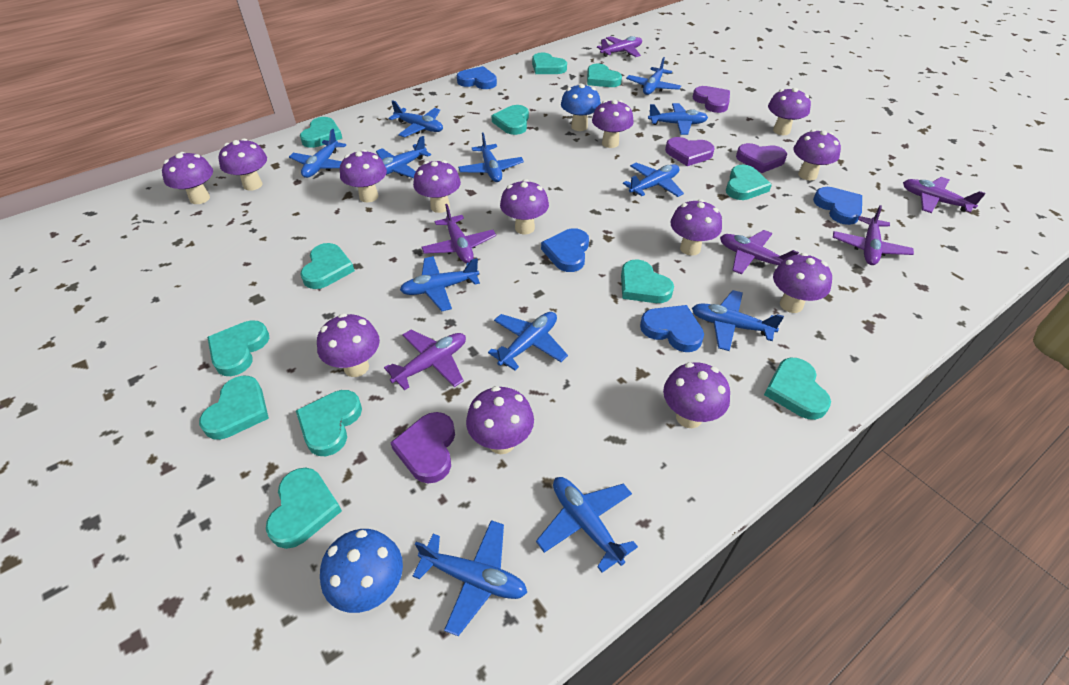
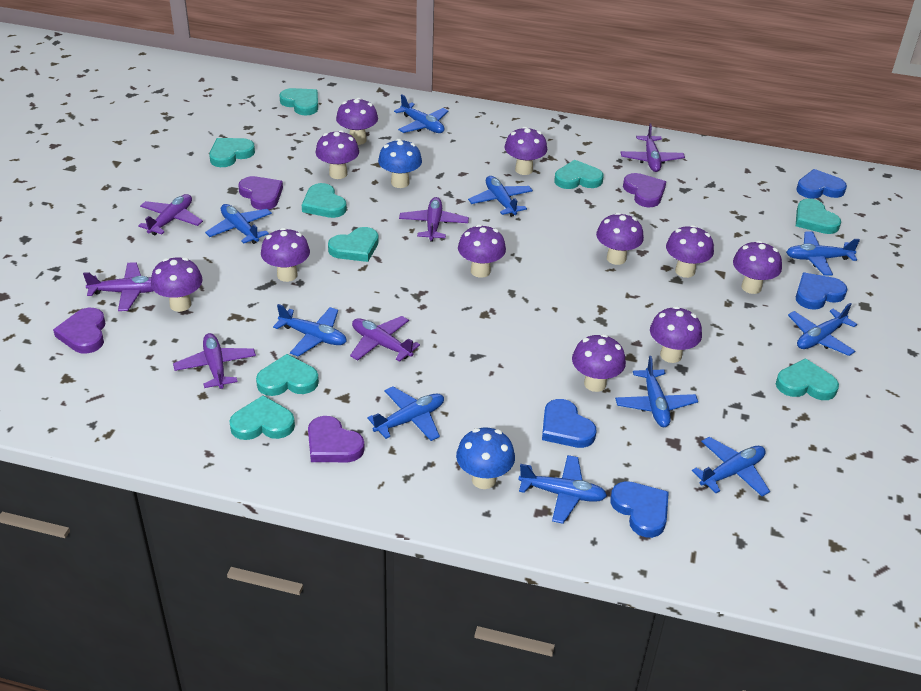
blue plane: [289,129,346,178] [376,136,431,178] [388,100,443,137] [400,256,480,311] [413,520,527,636] [458,132,524,182] [488,312,568,370] [536,477,638,573] [623,163,684,197] [626,57,681,95] [648,103,708,135] [692,290,784,351] = 12 -> [205,204,272,244] [273,304,347,357] [367,387,444,441] [394,94,448,133] [468,176,533,217] [518,455,607,524] [615,356,698,427] [692,437,770,497] [786,232,860,276] [788,303,857,356] = 10
purple mushroom: [162,152,213,204] [219,139,267,191] [317,313,380,377] [340,149,387,202] [413,160,461,213] [466,386,534,454] [500,179,549,234] [592,100,634,148] [663,362,730,428] [671,199,722,256] [768,88,811,135] [773,253,832,313] [793,129,841,180] = 13 -> [151,257,203,312] [261,228,310,282] [315,130,359,179] [336,97,378,145] [458,224,506,278] [505,127,547,175] [572,334,626,392] [596,212,644,265] [650,306,702,363] [666,225,714,278] [733,240,782,294] = 11
turquoise heart: [199,375,269,440] [207,321,269,376] [266,468,342,549] [296,390,362,456] [300,117,342,148] [300,243,355,289] [491,105,529,135] [532,52,567,74] [587,64,622,87] [621,259,674,303] [726,165,772,200] [764,358,831,420] = 12 -> [209,138,255,167] [229,395,295,440] [256,354,319,396] [279,88,318,115] [302,183,347,218] [328,227,378,262] [554,160,604,189] [776,358,839,400] [796,199,841,234] = 9

